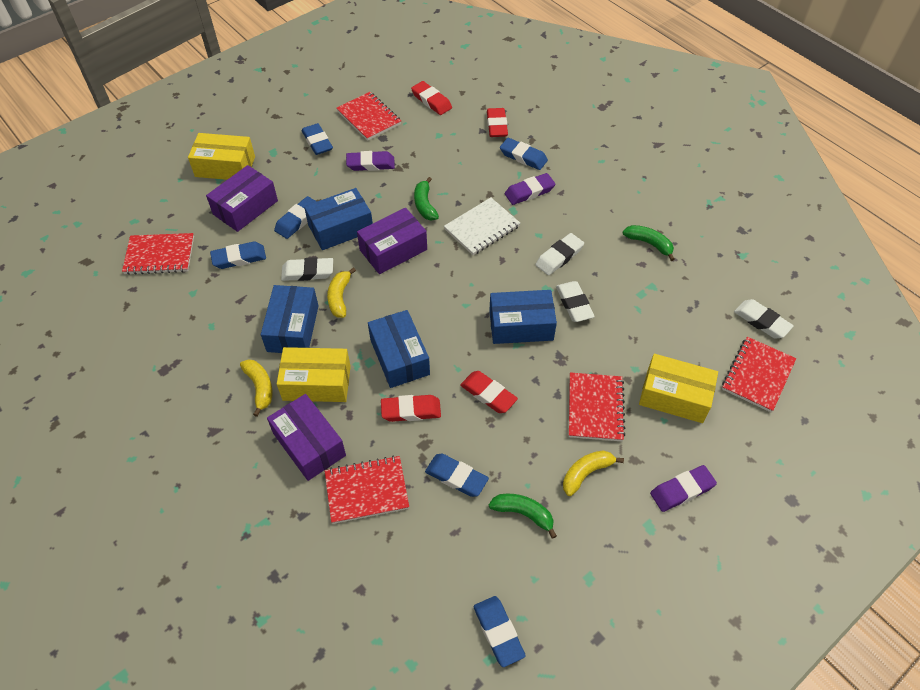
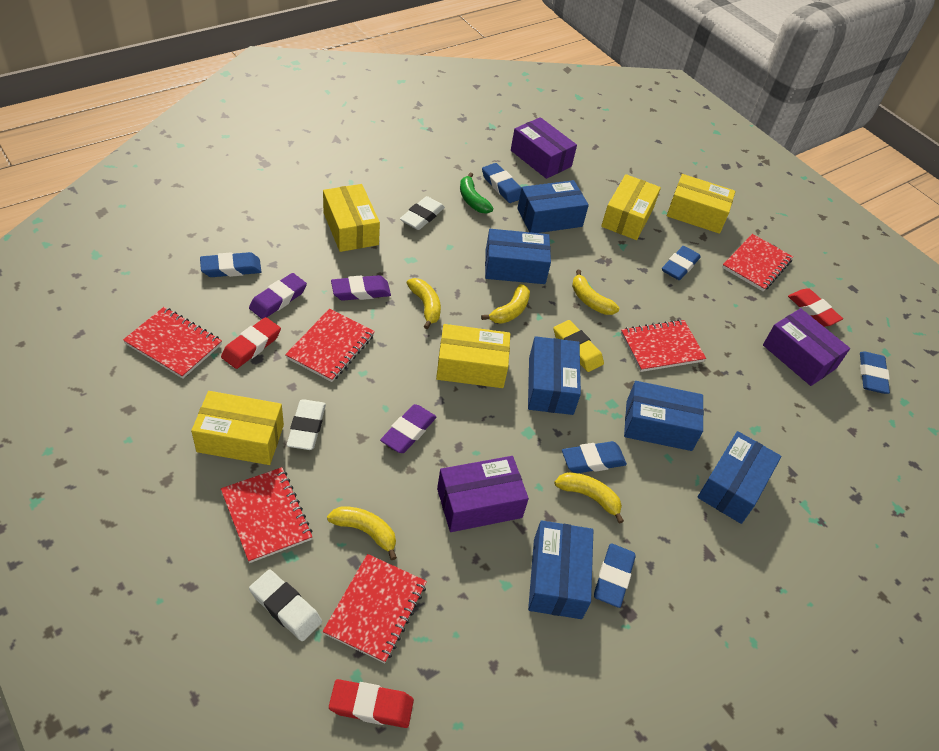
blue box: [261,285,319,353] [304,188,373,250] [368,310,430,388] [489,290,557,344] = 4 -> [485,229,551,284] [517,180,589,233] [528,336,581,415] [528,520,593,619] [624,381,704,451] [697,431,781,524] = 6
green banana: [414,177,439,220] [489,494,557,539] [623,225,675,261] = 3 -> [460,173,493,214] = 1
red eraser: [381,395,441,422] [411,81,452,115] [460,371,518,413] [487,108,508,137] = 4 -> [221,317,281,369] [329,679,414,728] [788,288,843,327] = 3
red notebook: [122,233,194,275] [325,456,409,524] [336,92,401,141] [569,372,625,441] [722,337,796,412] = 5 -> [123,307,222,379] [221,467,312,563] [285,309,375,382] [323,554,427,663] [621,319,706,372] [722,234,793,291] = 6
white eraser: [281,257,333,281] [535,233,584,275] [556,281,595,322] [734,299,794,339] = 4 -> [249,569,322,641] [287,399,326,450] [400,196,445,230] = 3
white notebook: [444,198,520,255] = 1 -> none = 0
yellow banana: [240,359,273,417] [327,267,356,318] [563,451,624,496] = 3 -> [327,506,397,560] [407,278,441,329] [481,284,530,324] [554,472,624,524] [572,270,619,315] = 5
yellow box: [188,133,255,180] [277,347,351,402] [639,354,718,423] = 3 -> [191,391,284,465] [323,184,380,252] [436,324,510,388] [601,174,661,240] [667,174,735,234] = 5
yellow eraser: none = 0 -> [553,320,604,372] = 1

